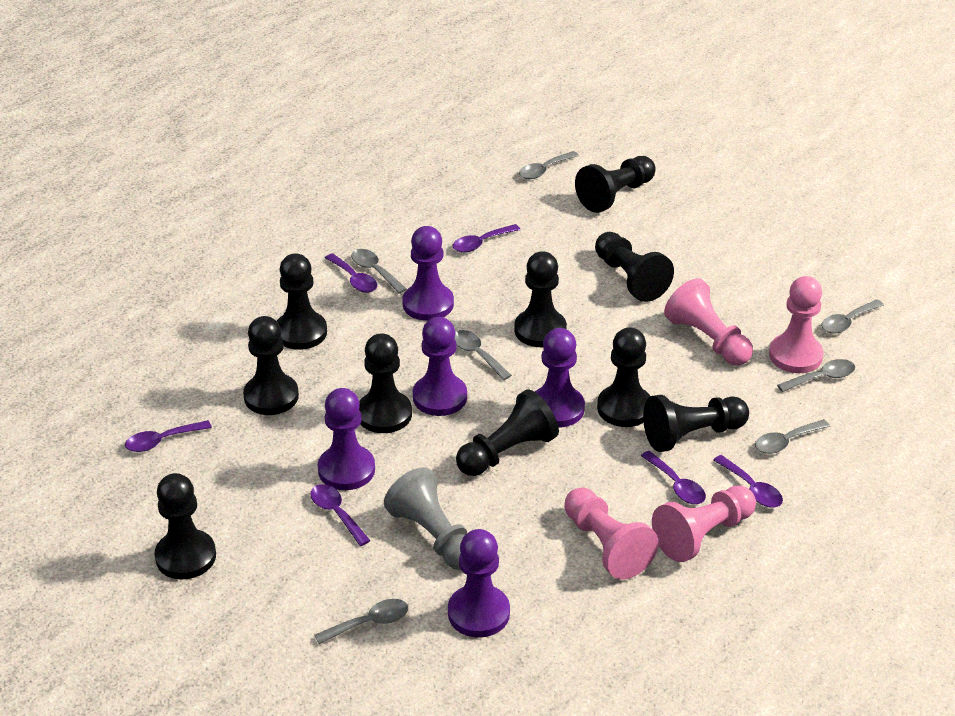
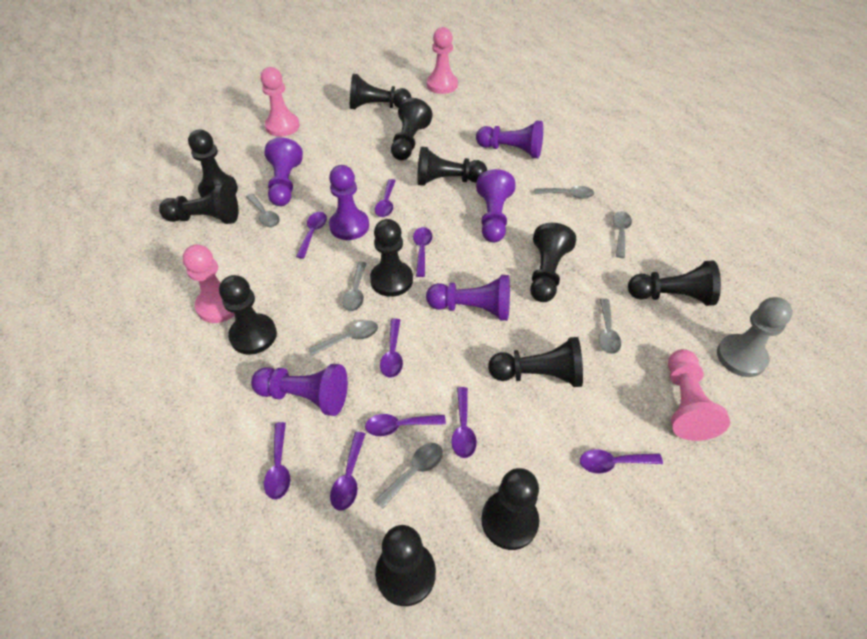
black pawn: [154,473,216,579] [243,316,299,415] [277,254,327,350] [359,333,412,433] [456,389,559,476] [514,251,567,347] [575,156,656,213] [595,232,674,302] [597,327,650,427] [643,395,749,452] = 10 -> [159,183,238,224] [188,130,238,198] [219,275,277,355] [350,74,411,109] [370,219,413,297] [375,525,436,606] [391,98,433,160] [417,146,487,186] [481,468,539,550] [488,337,583,387] [530,223,576,302] [628,261,721,306] = 12
purple pawn: [318,388,375,490] [402,226,454,321] [413,317,467,416] [448,529,510,638] [535,328,585,428] = 5 -> [251,364,348,416] [265,138,303,206] [329,165,369,240] [426,275,510,321] [476,121,543,158] [476,169,515,242] = 6
purple spoon: [125,420,212,452] [310,484,371,546] [325,253,377,293] [453,224,520,253] [641,451,706,504] [714,455,783,508] = 6 -> [264,422,290,500] [296,212,327,259] [330,432,365,511] [365,414,446,436] [375,179,396,217] [380,319,403,378] [413,227,432,277] [451,387,477,458] [580,449,663,474] = 9

